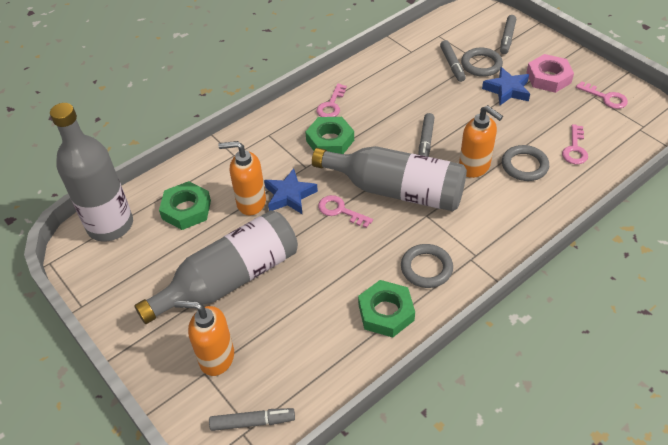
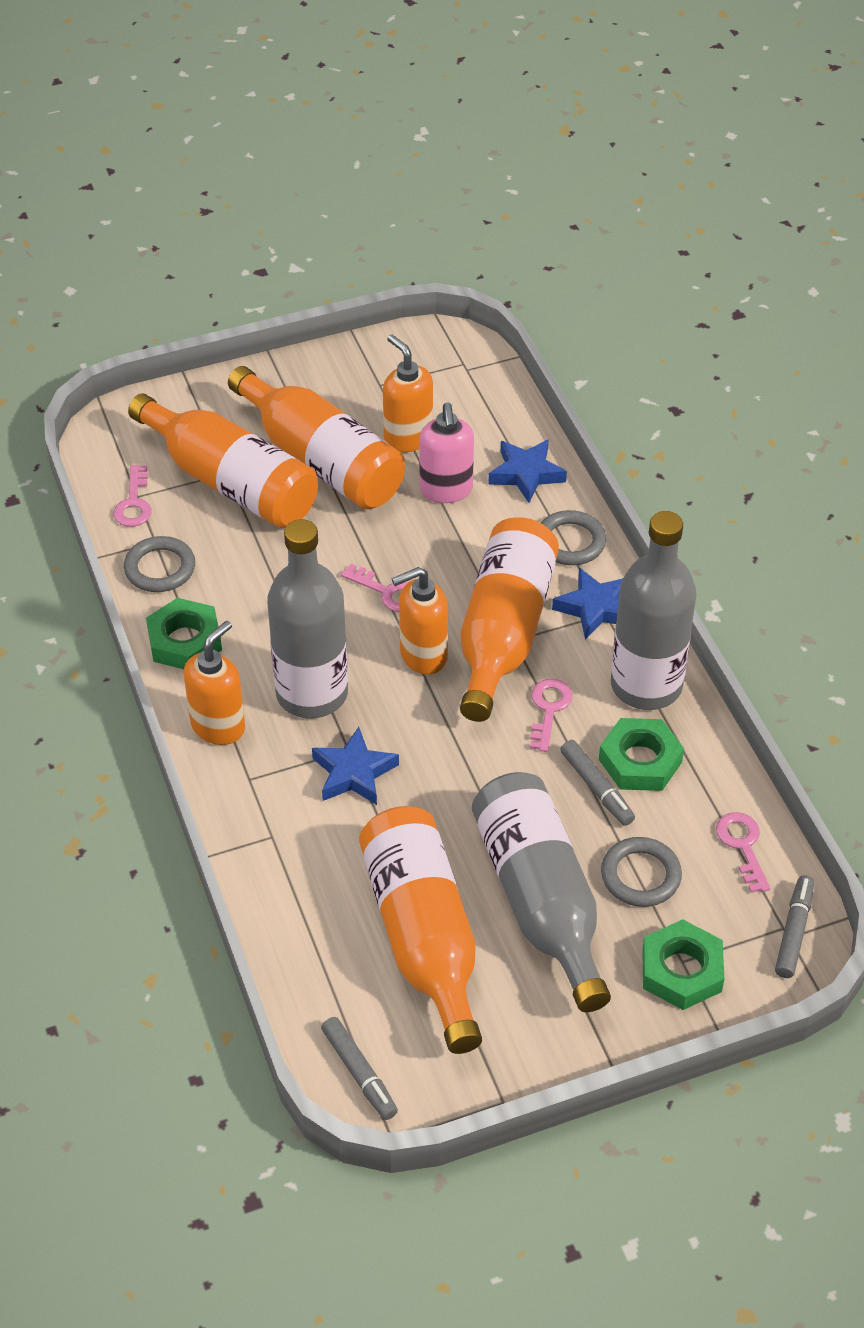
blue star: [264,168,318,214] [482,67,530,105] = 2 -> [312,727,399,805] [488,439,567,503] [552,568,623,640] = 3
grey marker: [209,408,295,431] [419,113,435,157] [440,40,466,82] [500,15,516,54] = 4 -> [321,1017,398,1120] [560,740,635,826] [775,875,814,978] = 3
orange bottle: none = 0 -> [128,393,318,528] [228,366,405,509] [359,806,482,1054] [460,517,559,722] = 4
pink nut: [526,54,574,93] = 1 -> none = 0
pink soap dispenser: none = 0 -> [419,402,474,503] = 1

